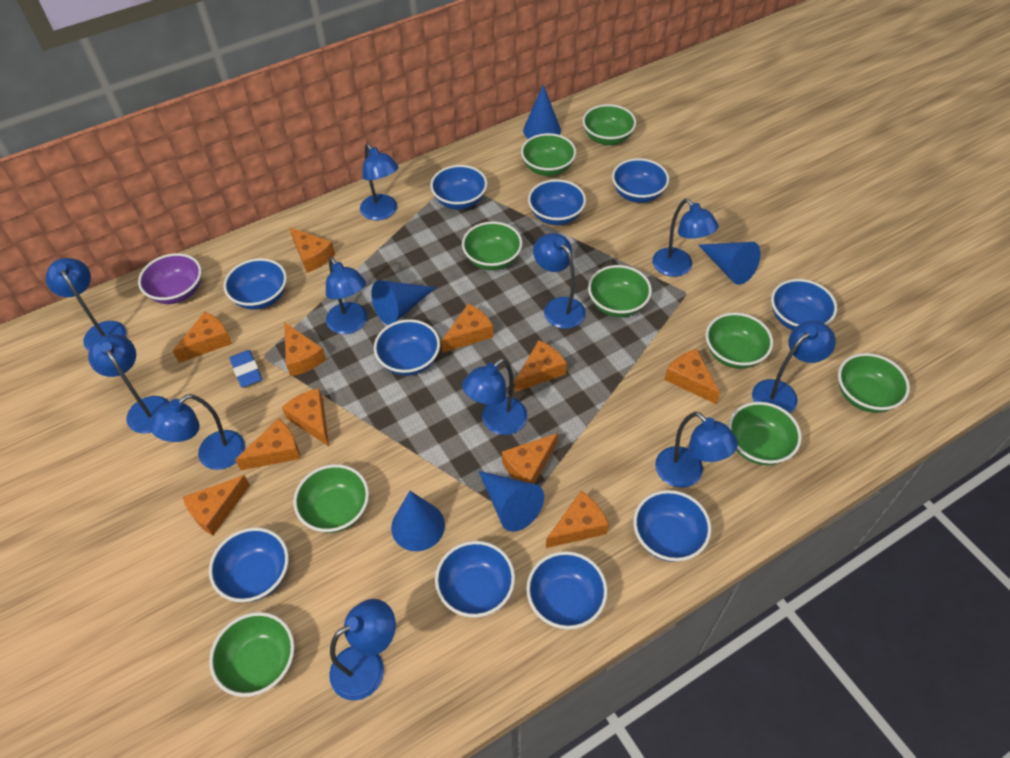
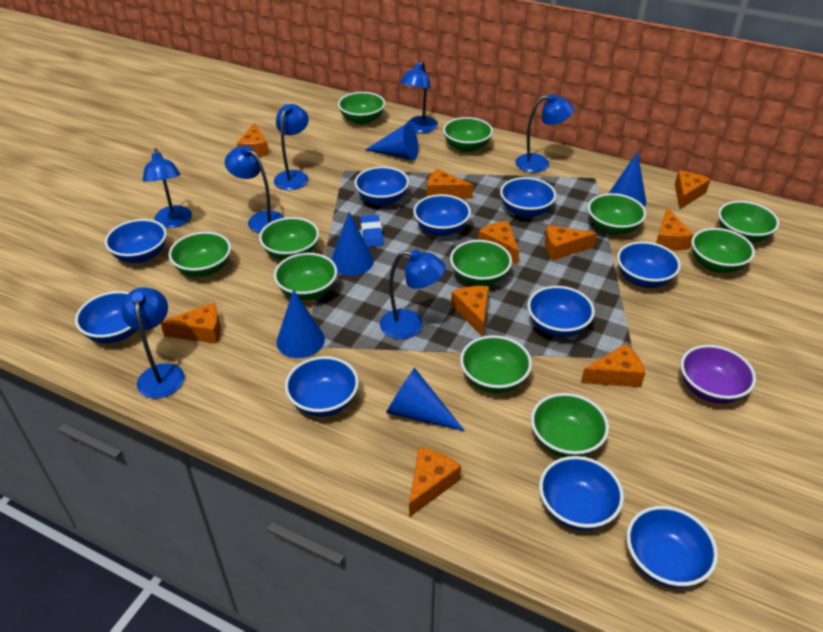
blue lamp: [46,258,127,351] [88,334,169,433] [149,394,245,470] [326,257,367,334] [329,599,396,701] [360,143,398,221] [462,358,527,435] [533,233,586,329] [652,199,719,277] [655,412,738,488] [752,321,836,413] = 11 -> [121,287,185,398] [143,148,192,228] [225,145,285,233] [274,104,309,190] [380,249,446,339] [400,61,438,133] [516,94,574,172] = 7
green bowl: [209,612,295,697] [293,464,369,533] [462,221,523,270] [521,133,576,176] [582,104,636,145] [588,265,652,317] [706,313,773,369] [728,402,802,465] [838,353,910,413] = 9 -> [168,232,231,277] [259,217,319,260] [274,253,337,300] [338,92,385,125] [443,117,493,152] [450,240,512,286] [460,335,532,393] [531,393,609,457] [588,193,646,235] [691,228,755,273] [718,201,780,243] = 11
orange cheese: [173,312,232,363] [183,475,250,536] [235,418,301,470] [282,388,329,446] [284,322,326,376] [289,227,335,273] [441,304,494,353] [502,433,558,484] [515,340,567,392] [546,491,609,548] [665,349,720,404] = 11 -> [160,303,221,344] [237,123,269,157] [409,447,461,517] [427,169,473,199] [451,286,489,337] [478,221,519,265] [545,225,597,260] [581,343,645,387] [656,208,694,250] [675,170,711,209] = 10

